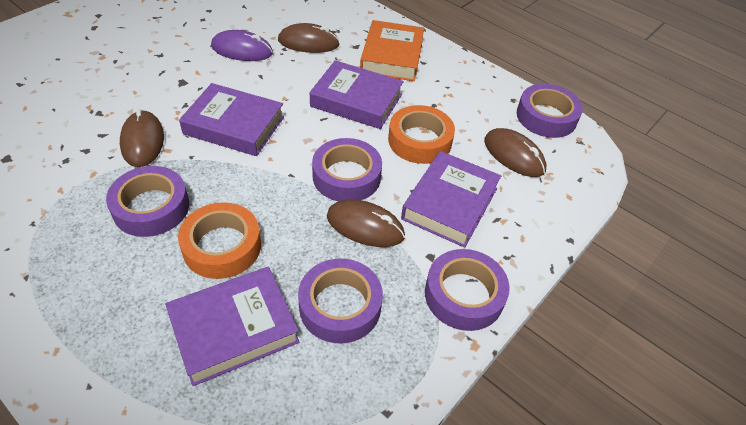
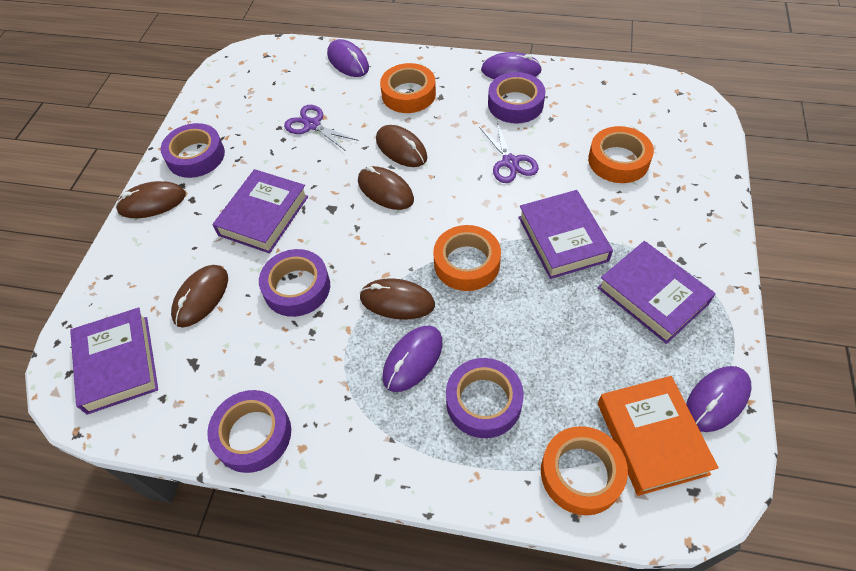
brown mouse: [120,109,164,167] [278,23,340,53] [327,200,405,247] [484,128,546,177] = 4 -> [115,181,186,218] [171,265,228,327] [358,166,414,210] [359,278,435,320] [376,125,427,167] = 5
orange tape: [178,202,261,279] [388,105,455,164] = 2 -> [380,63,436,113] [433,225,501,291] [541,426,628,515] [588,126,654,183] = 4
purple mouse: [211,30,273,61] = 1 -> [327,39,369,77] [382,326,443,392] [481,52,542,79] [686,366,752,432] = 4
purple scissors: none = 0 -> [284,105,359,151] [479,122,539,183] = 2

